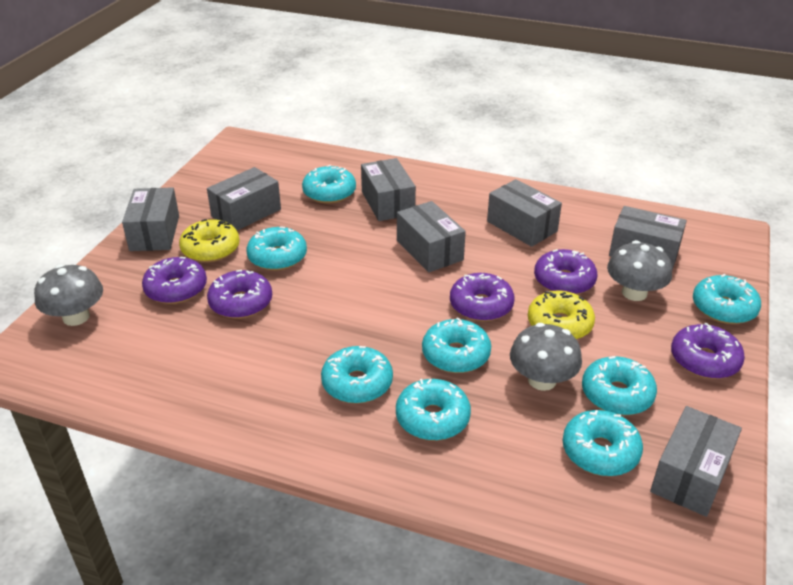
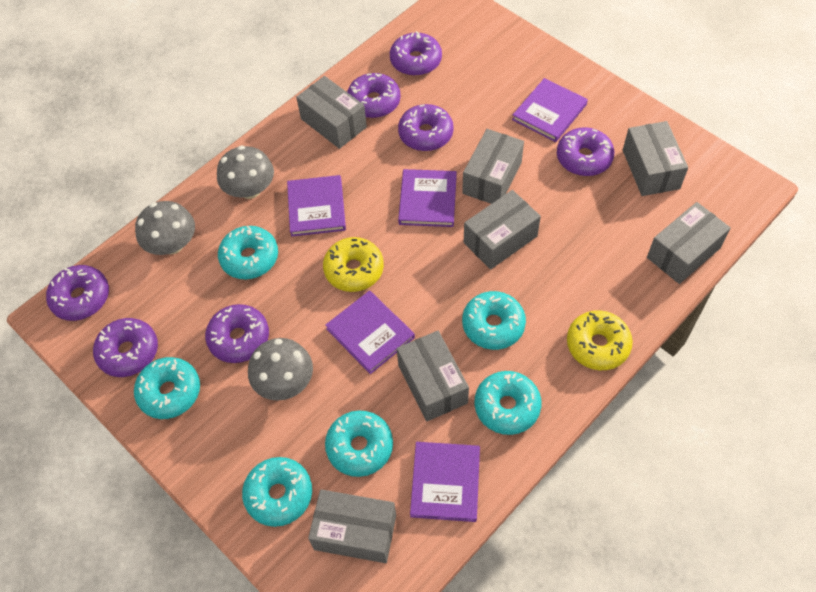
purple book: none = 0 -> [287,175,346,237] [325,290,415,374] [398,169,457,227] [410,442,480,522] [512,78,588,142] = 5
purple donut: [142,257,207,304] [207,270,272,319] [450,273,514,321] [534,249,597,294] [671,323,745,379] = 5 -> [46,265,109,321] [93,318,158,377] [205,304,269,363] [347,73,401,118] [390,31,442,76] [398,104,454,151] [557,127,615,176] = 7
turquoise donut: [247,226,307,271] [302,165,356,204] [321,346,393,404] [396,379,471,441] [422,317,491,373] [563,410,643,476] [582,356,657,415] [693,274,761,324] = 8 -> [134,357,200,419] [218,226,278,279] [242,457,312,527] [325,411,393,477] [462,291,526,350] [474,371,542,435] = 6

